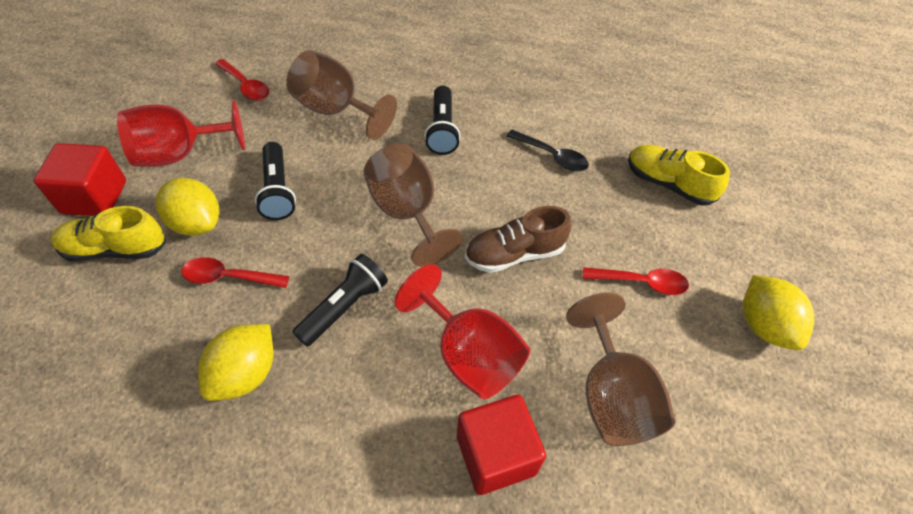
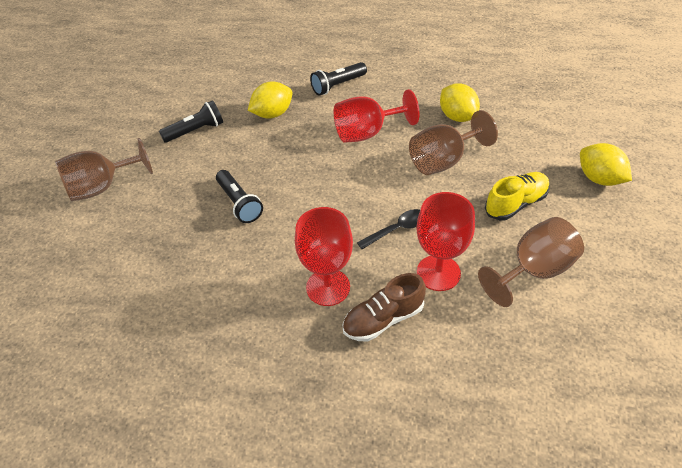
red cube: [34,143,126,216] [457,395,546,495] = 2 -> none = 0
red goblet: [117,100,245,167] [394,264,530,399] = 2 -> [295,207,353,306] [334,89,419,143] [417,192,475,291] = 3
red spoon: [182,257,289,288] [215,59,269,101] [583,267,689,295] = 3 -> none = 0
yellow shoe: [51,206,166,261] [628,145,730,206] = 2 -> [485,172,550,221] = 1

